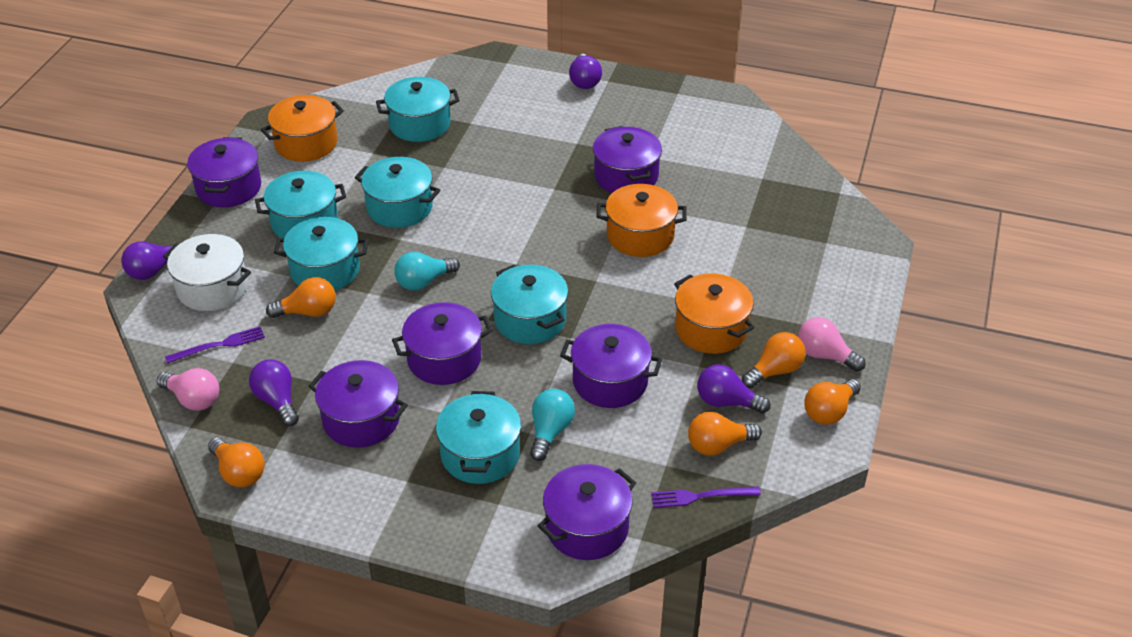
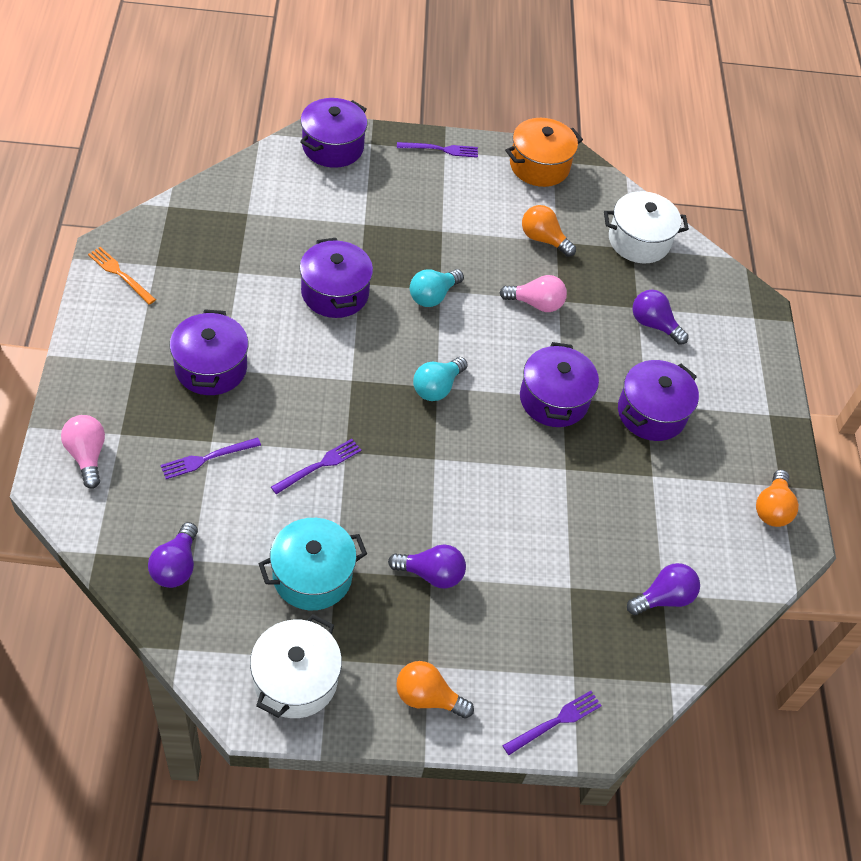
orange fork: none = 0 -> [88,247,156,305] = 1
orange light bulb: [208,438,264,487] [266,277,336,318] [688,412,762,455] [742,332,806,389] [805,379,861,425] = 5 -> [396,661,474,719] [522,205,576,257] [756,470,799,527] = 3
orange pot: [261,95,344,162] [596,184,687,257] [674,273,755,354] = 3 -> [505,118,583,187] = 1
purple fork: [165,326,265,364] [651,487,761,508] = 2 -> [161,437,261,479] [271,439,361,494] [397,142,478,158] [502,691,602,755] = 4
purple pot: [187,137,261,207] [309,360,408,447] [392,302,493,385] [538,464,636,560] [560,324,662,408] [593,126,662,193] = 6 -> [170,309,248,395] [299,238,373,318] [300,98,367,168] [520,342,599,427] [618,360,699,441] = 5
turquoise pot: [255,171,346,238] [274,217,369,290] [355,157,440,228] [376,77,460,142] [436,391,521,484] [491,265,568,344] = 6 -> [258,518,367,610] = 1
white pot: [163,234,251,311] = 1 -> [250,614,342,718] [604,191,689,263] = 2

